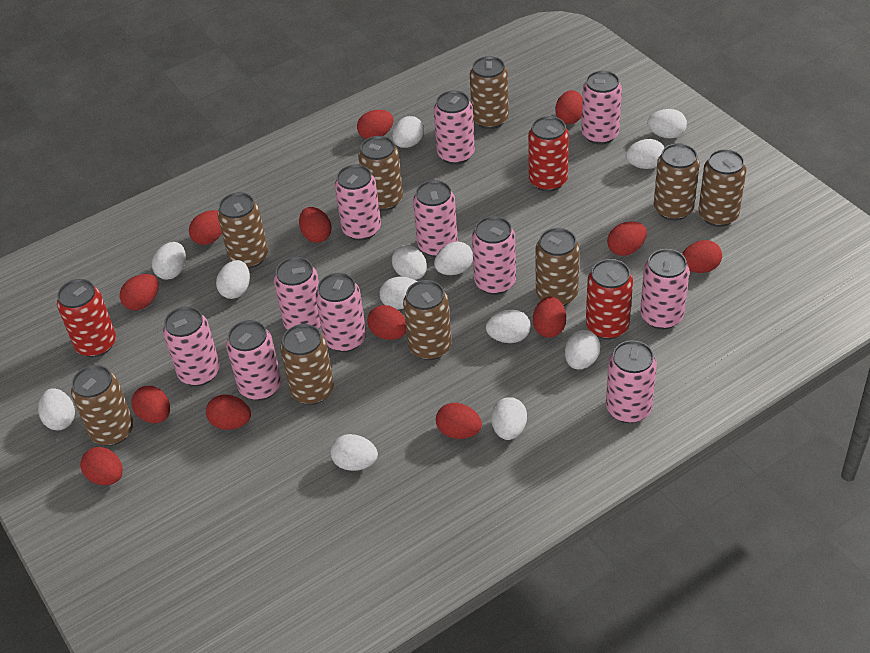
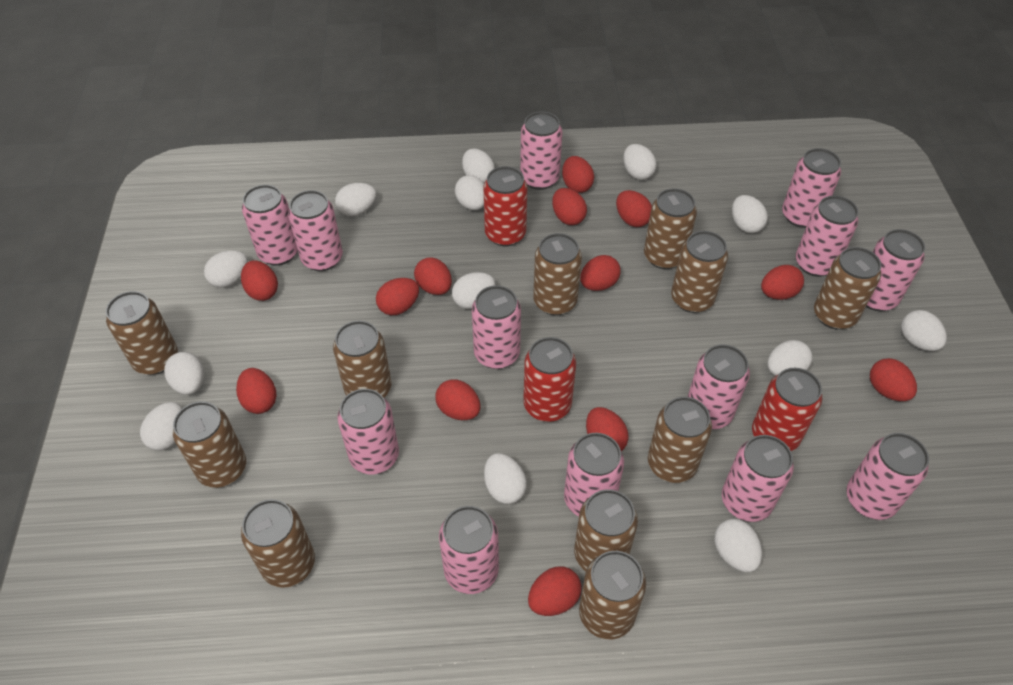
brown can: [71,365,133,446] [217,192,268,269] [280,324,334,405] [358,136,403,211] [403,280,452,360] [470,56,509,129] [536,228,580,306] [654,143,700,221] [698,149,747,227] = 9 -> [106,291,178,375] [173,401,246,488] [241,499,315,588] [333,321,391,398] [533,233,582,315] [574,489,638,571] [579,551,646,640] [644,188,697,269] [648,397,712,483] [671,231,728,313] [814,247,881,330] = 11
pink can: [163,306,220,386] [226,320,281,401] [274,257,321,330] [315,273,366,352] [335,164,381,241] [413,180,458,257] [434,90,475,165] [472,216,516,295] [581,70,622,145] [606,340,657,423] [640,249,689,329] = 11 -> [242,185,298,265] [288,190,343,271] [337,389,399,474] [439,506,499,594] [472,285,521,369] [520,111,563,190] [564,433,624,516] [688,345,750,429] [722,435,794,522] [782,148,841,228] [796,196,858,277] [846,433,929,520] [866,229,925,311] = 13

